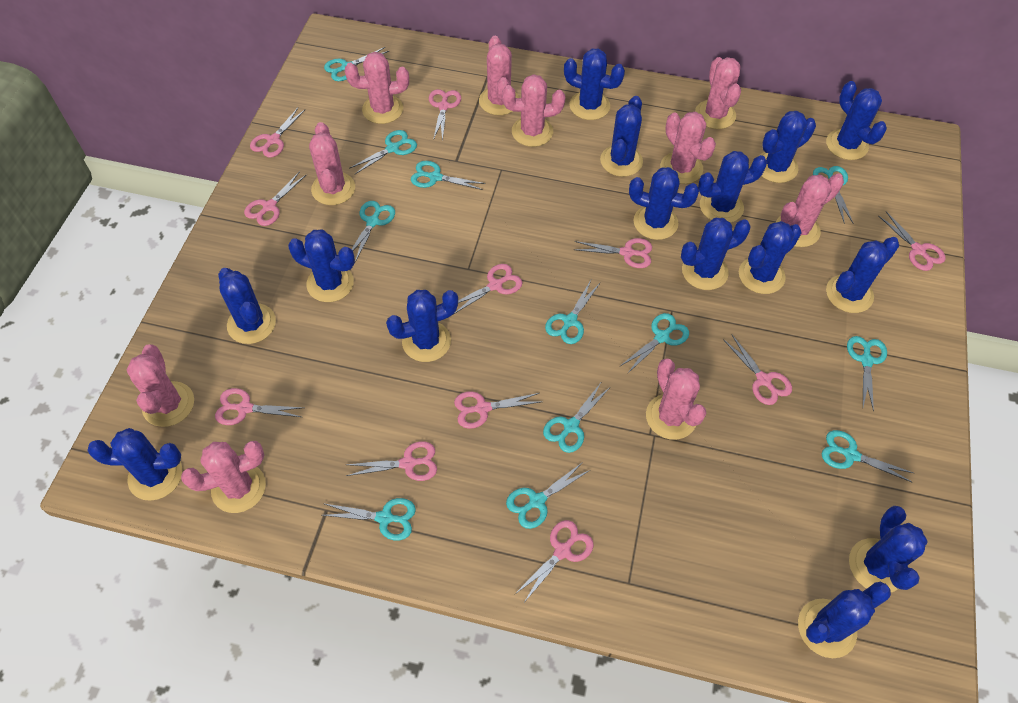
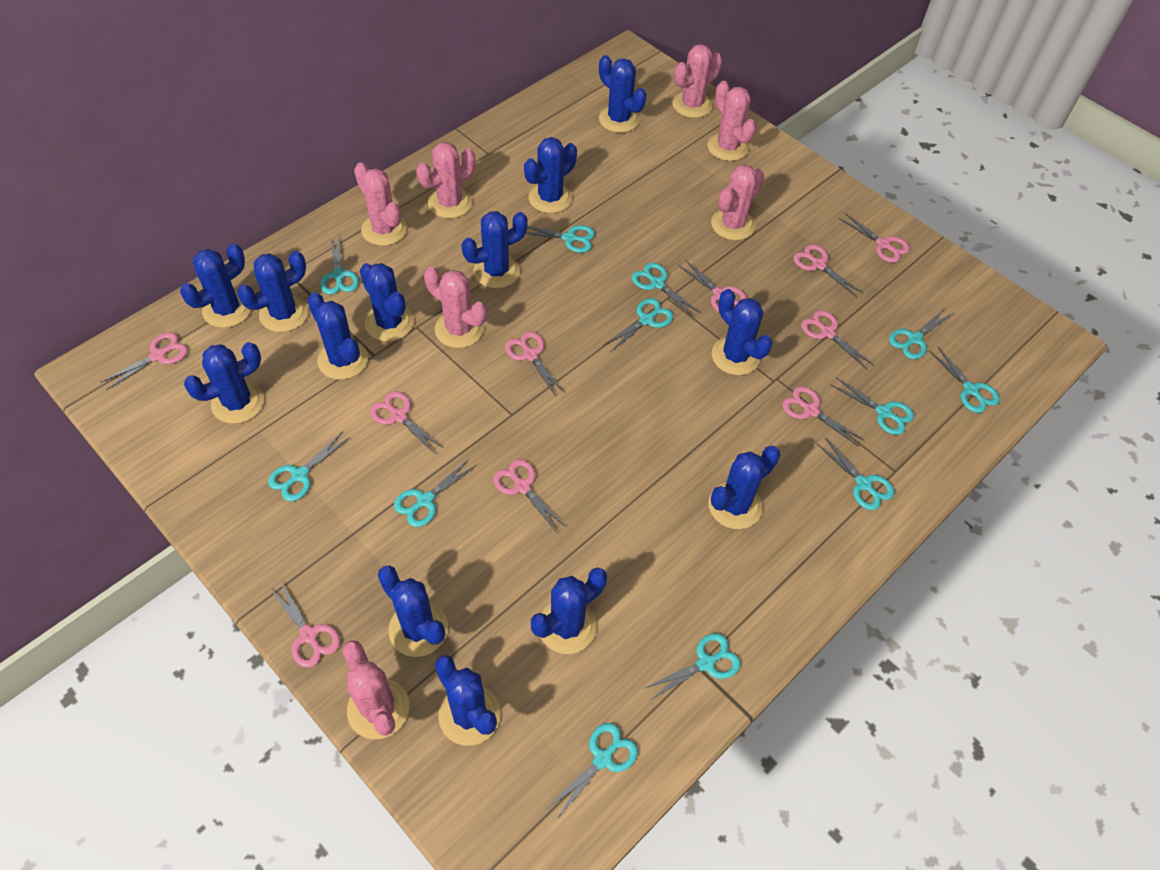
blue cactus: [87,428,182,501] [218,268,276,344] [288,229,355,302] [386,290,458,362] [564,49,625,120] [600,96,643,177] [629,167,699,240] [681,218,751,290] [698,151,767,223] [739,221,802,294] [759,111,816,183] [798,582,891,658] [826,81,887,160] [826,237,899,313] [849,506,928,592] = 15 -> [180,243,251,328] [184,342,264,424] [237,251,308,332] [307,292,368,380] [360,263,414,342] [378,565,448,657] [435,655,501,746] [461,211,528,288] [524,137,577,213] [531,567,607,654] [599,55,646,133] [708,446,780,529] [712,289,773,375] = 13
pink cactus: [126,344,194,427] [181,441,266,513] [309,122,355,205] [345,52,409,124] [479,36,519,115] [502,74,565,147] [646,359,707,440] [660,112,716,184] [695,57,741,129] [776,173,844,247] = 10 -> [343,640,409,739] [354,162,407,246] [416,142,475,218] [424,267,487,348] [672,44,722,118] [707,81,757,161] [711,164,764,240] = 7
pink scissors: [215,388,304,425] [244,171,306,226] [250,108,305,158] [346,441,437,481] [429,89,461,141] [454,264,523,314] [454,391,540,429] [514,520,594,602] [574,238,652,268] [723,334,792,405] [878,212,945,271] = 11 -> [101,332,188,390] [269,580,340,668] [370,391,444,455] [493,459,566,532] [505,332,565,397] [678,260,747,312] [782,386,864,447] [793,244,863,297] [801,310,874,369] [839,213,910,263] = 10

